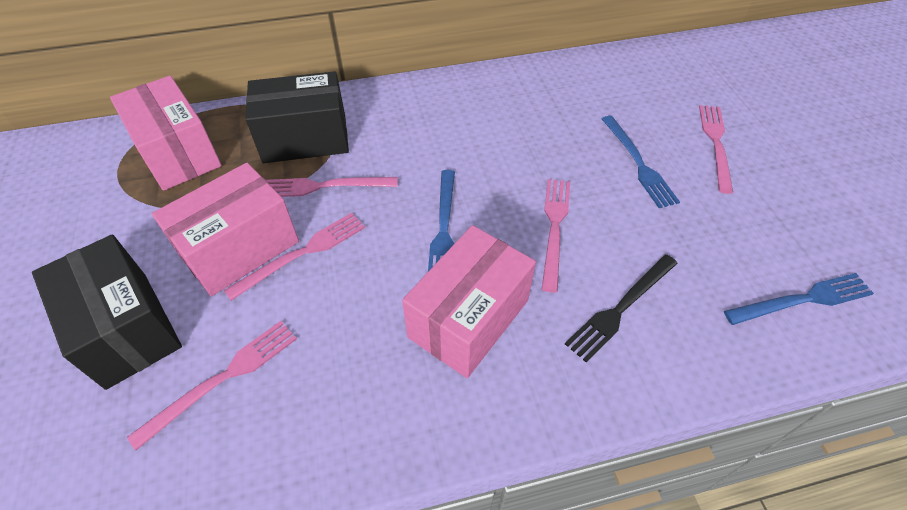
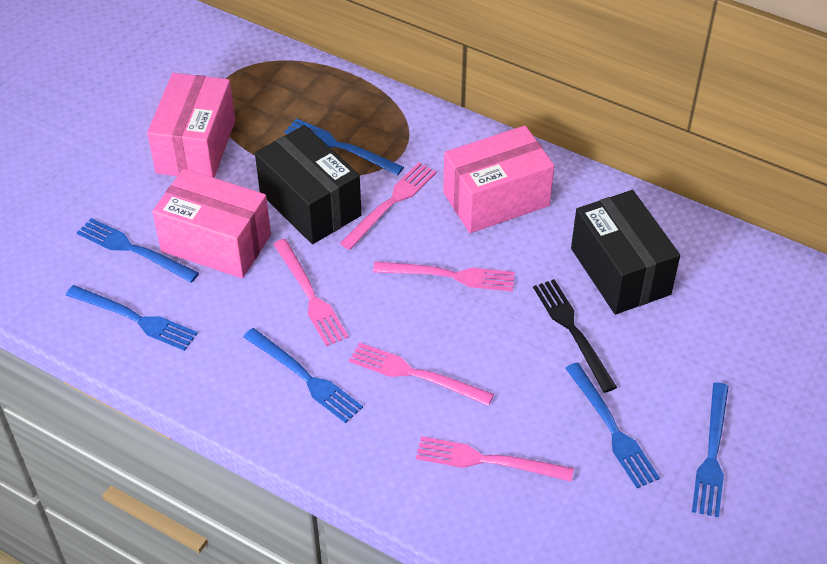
blue fork: [428,170,455,271] [602,116,680,208] [724,273,874,325] = 3 -> [66,285,198,351] [77,218,199,283] [243,328,363,423] [284,118,404,176] [565,362,660,488] [692,382,729,517] = 6

